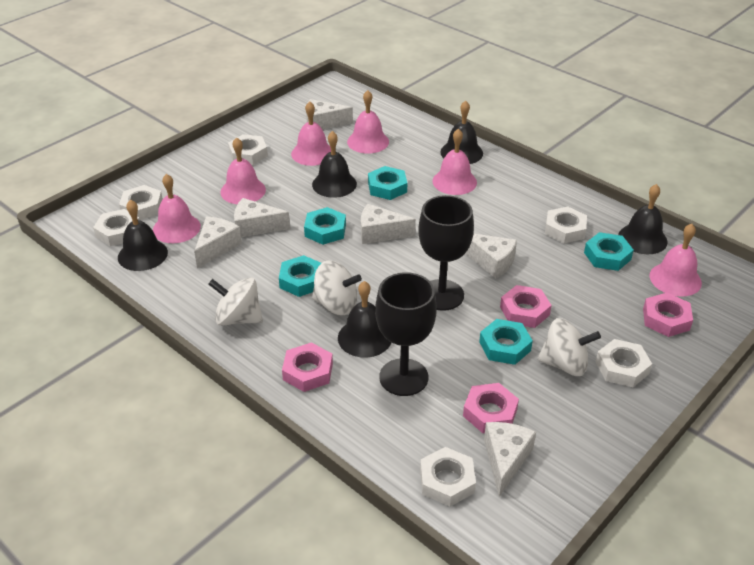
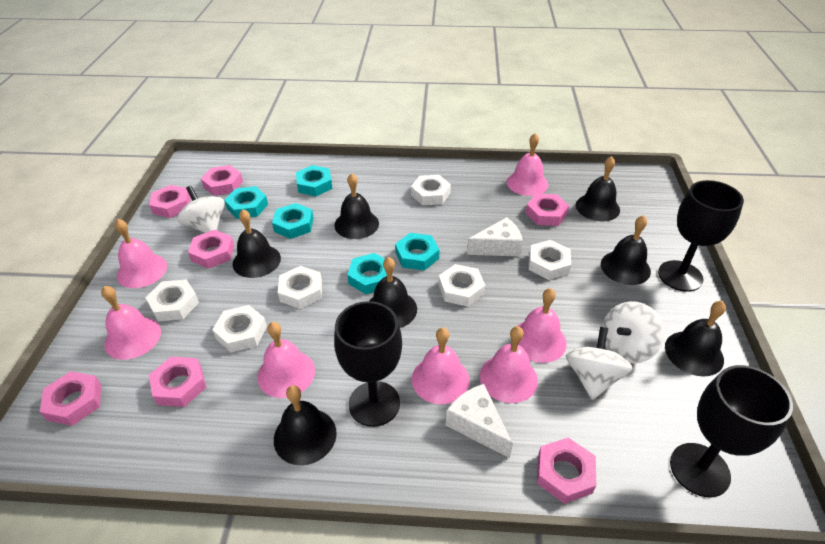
black bell: [118,200,168,271] [312,131,357,198] [338,281,391,358] [440,100,483,164] [618,184,668,254] = 5 -> [233,209,281,278] [274,385,337,465] [334,173,379,239] [369,257,417,328] [576,156,620,221] [601,215,651,285] [665,301,726,376] = 7
black goblet: [375,272,436,396] [418,195,474,311] = 2 -> [334,301,402,427] [658,180,744,292] [670,365,793,497] = 3
pink bell: [153,174,201,243] [220,137,266,204] [291,101,331,166] [347,90,389,153] [432,129,477,195] [649,224,702,297] = 6 -> [101,286,161,360] [115,219,167,288] [257,322,315,398] [412,328,470,404] [480,326,538,403] [507,133,548,196] [518,288,567,363] = 7
pink nut: [282,343,333,392] [463,383,519,433] [500,285,552,328] [643,293,693,337] = 4 -> [40,371,101,426] [149,185,191,218] [149,356,206,407] [188,230,234,269] [201,165,243,196] [526,194,569,226] [537,438,596,504] = 7
white cheese: [194,217,242,268] [234,198,290,237] [306,99,353,130] [361,204,416,244] [465,233,517,278] [484,422,536,497] = 6 -> [446,384,513,458] [467,217,523,257] = 2

